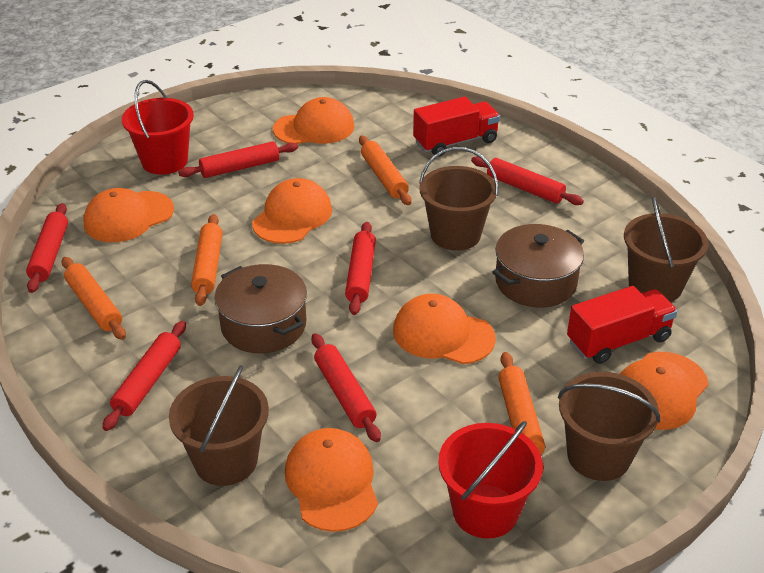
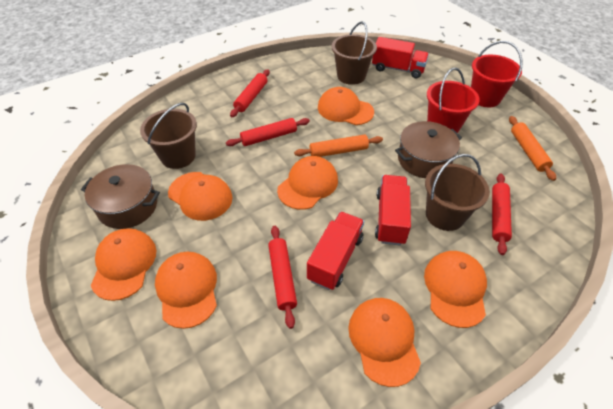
brown bucket: [169,365,269,486] [419,147,498,251] [558,372,660,481] [624,197,708,302] = 4 -> [140,103,197,169] [331,21,377,85] [425,154,490,231] = 3
orange cap: [83,188,174,242] [252,178,332,244] [273,97,354,144] [285,428,378,532] [393,294,496,364] [620,352,709,430] = 6 -> [91,228,157,301] [155,252,217,329] [168,172,233,221] [277,156,338,210] [318,87,374,125] [348,298,421,387] [424,251,487,328] = 7
orange rolling pin: [62,257,126,340] [191,214,222,306] [359,136,412,205] [499,352,545,474] = 4 -> [294,134,383,157] [509,116,556,181] = 2
red rolling pin: [26,203,68,293] [102,321,186,431] [179,141,298,178] [312,333,381,442] [345,222,376,315] [471,156,584,205] = 6 -> [226,118,310,146] [230,69,270,117] [268,226,297,329] [492,174,512,255] = 4
red truck: [413,97,500,157] [567,286,678,364] = 2 -> [307,212,364,290] [372,37,429,78] [375,175,411,245] = 3

